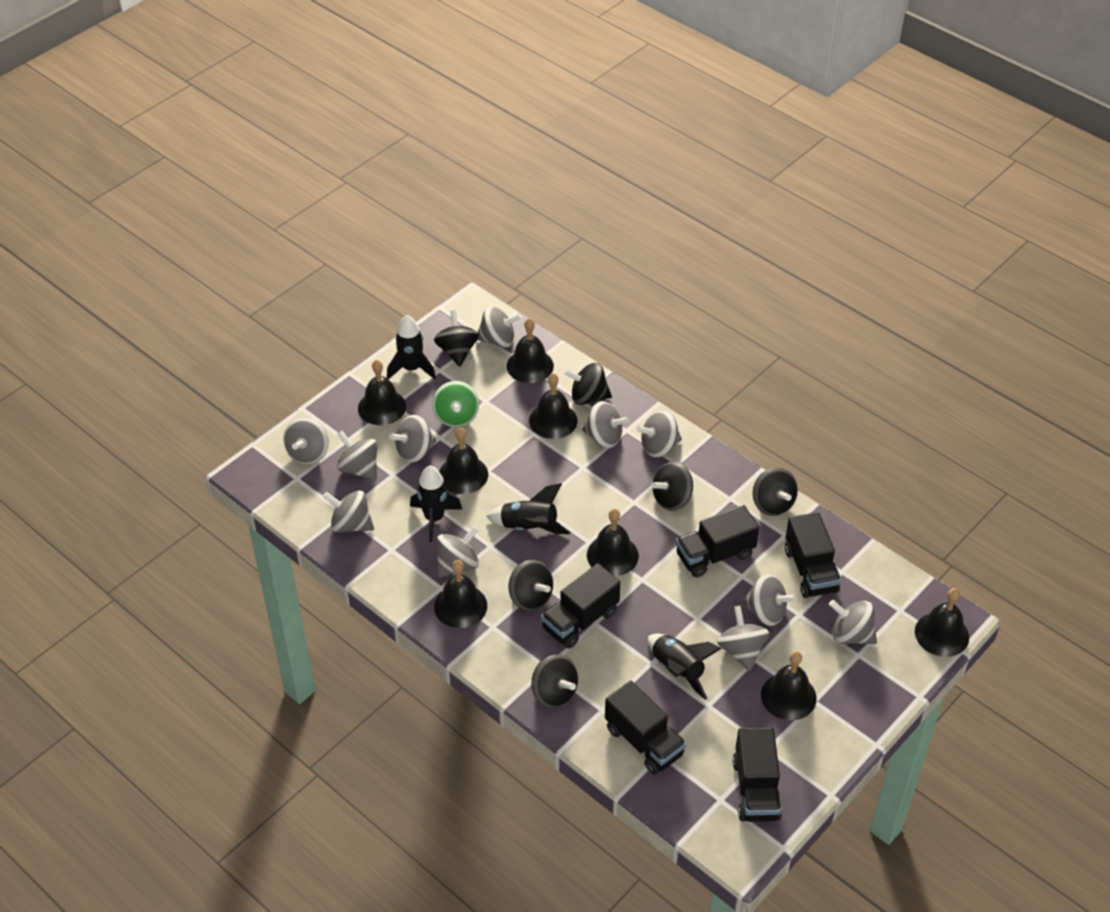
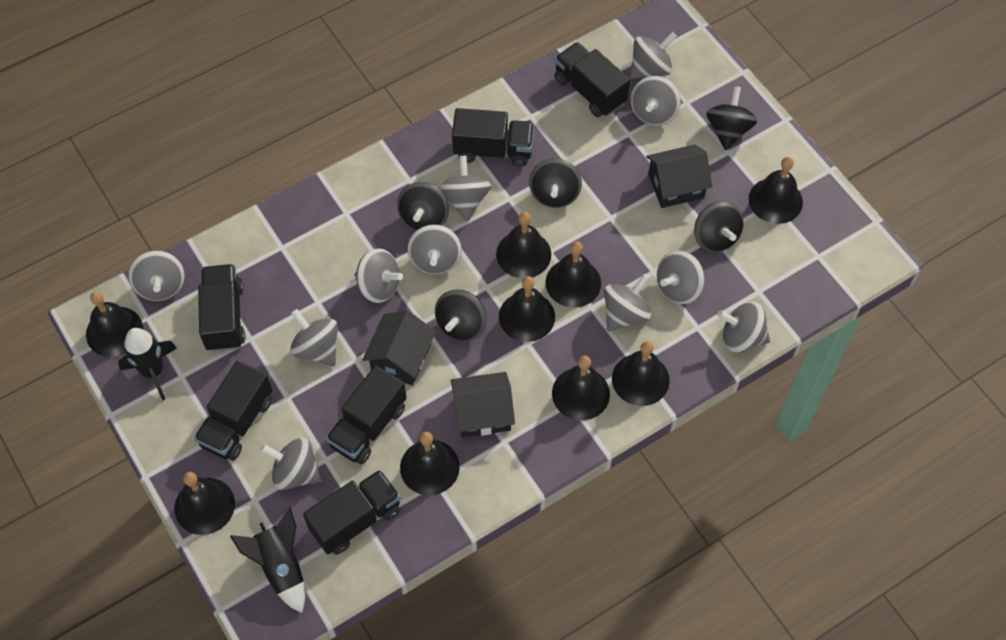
black bell: [358,360,406,425] [434,560,487,628] [439,428,488,494] [507,318,554,383] [529,373,578,439] [587,509,639,576] [761,651,817,720] [915,588,969,657] = 8 -> [86,292,143,357] [174,472,235,535] [400,432,460,495] [496,212,551,278] [499,276,555,342] [545,241,601,308] [552,356,610,420] [612,341,670,406] [749,157,803,224] = 9
black house: none = 0 -> [362,310,436,385] [451,372,515,437] [646,144,713,208] = 3
black rocket: [387,315,436,379] [410,466,462,542] [486,483,570,534] [648,634,722,700] = 4 -> [118,328,177,400] [230,507,305,613] = 2
black spinning top: [434,310,479,366] [508,560,553,611] [531,654,578,708] [564,363,612,405] [652,462,693,511] [752,468,798,516] = 6 -> [397,182,449,230] [435,290,487,341] [529,158,582,208] [694,202,744,252] [706,86,757,150] = 5
black truck: [541,563,620,649] [605,681,686,775] [676,505,759,577] [733,727,782,822] [785,512,841,598] = 5 -> [194,361,272,461] [198,264,245,352] [303,470,401,555] [326,365,407,464] [452,108,534,167] [555,42,630,117] = 6
green spinning top: [432,381,479,427] = 1 -> none = 0

